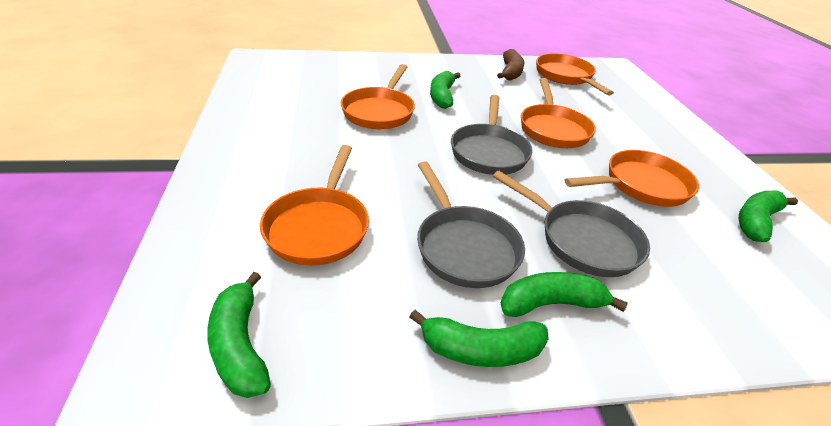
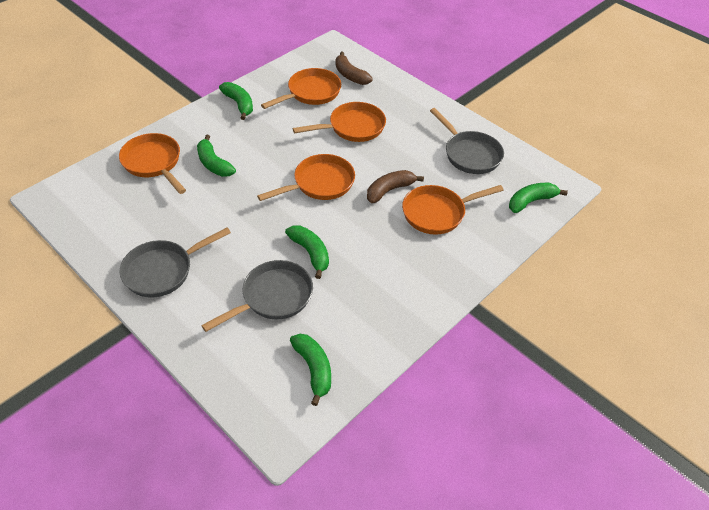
brown banana: [497,49,524,81] = 1 -> [335,52,373,85] [367,170,424,203] = 2

